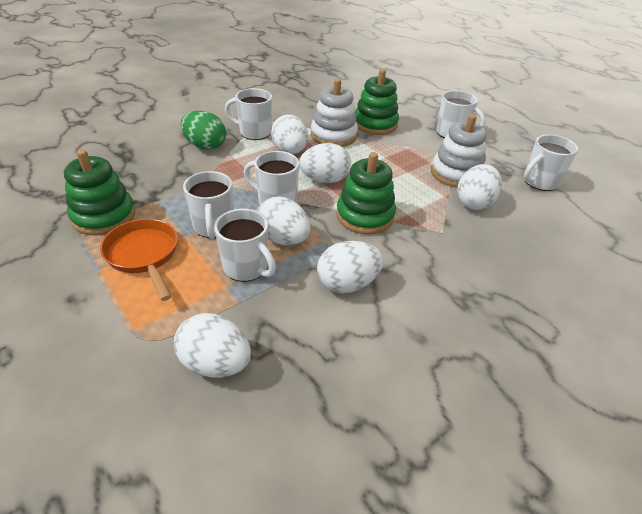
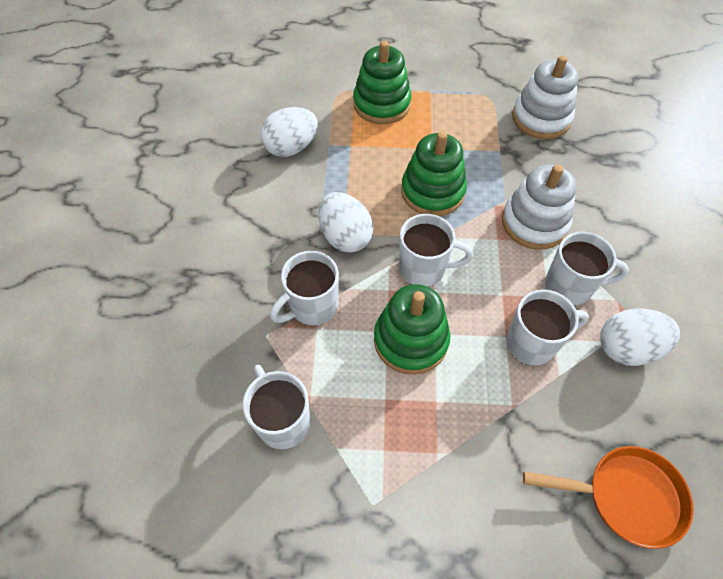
green egg: [181,111,226,150] = 1 -> none = 0
white egg: [174,313,251,378] [257,197,311,245] [271,115,308,154] [299,143,351,183] [317,241,384,293] [457,164,502,210] = 6 -> [260,107,318,157] [319,192,373,253] [600,309,680,366] = 3
white mug: [183,171,234,239] [214,209,276,282] [225,88,272,140] [244,151,299,205] [436,90,485,138] [524,134,578,191] = 6 -> [243,365,311,450] [270,251,339,326] [399,214,473,287] [506,289,589,366] [545,232,629,306] = 5

